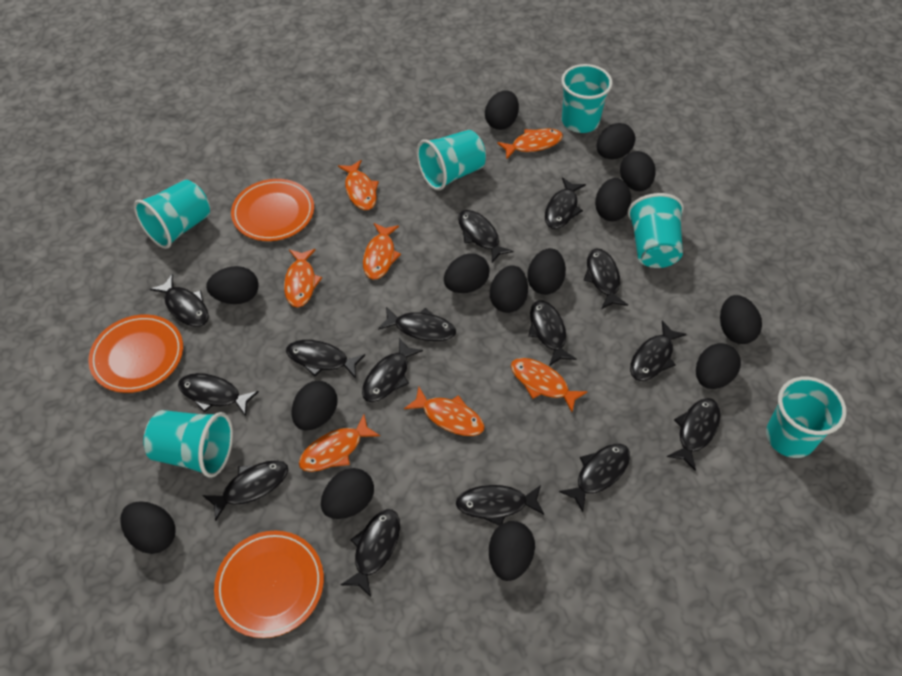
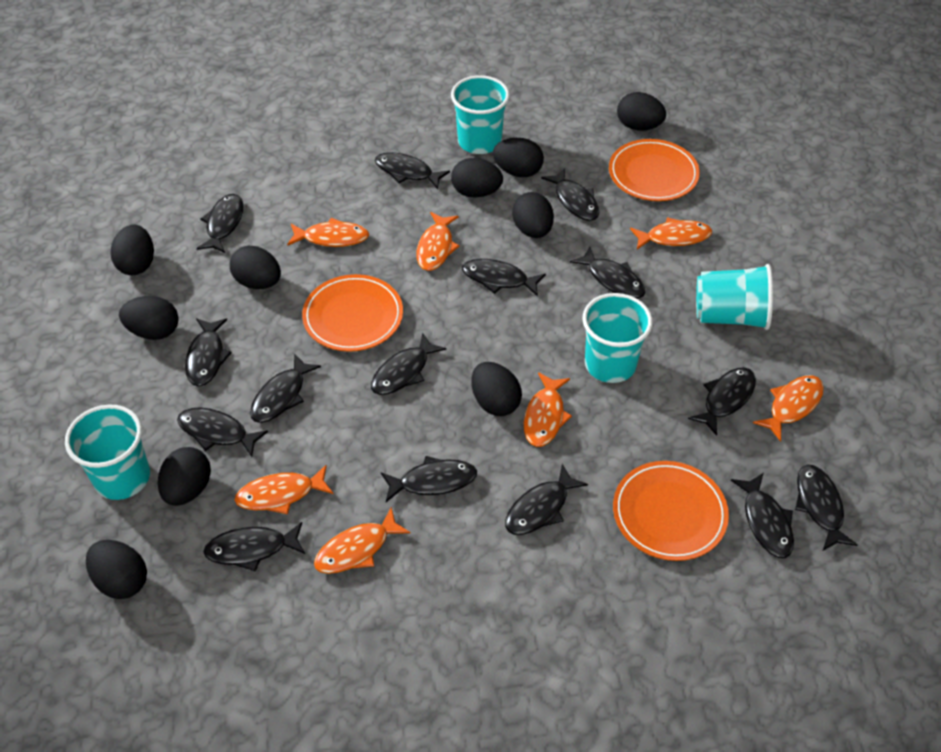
black egg: [120,501,176,554] [206,266,259,304] [292,381,337,430] [321,468,374,519] [444,253,490,293] [485,90,519,130] [489,521,535,581] [490,266,528,313] [527,248,566,295] [595,178,631,221] [597,123,635,159] [620,151,656,191] [696,343,741,389] [720,295,762,344] = 14 -> [86,540,147,599] [111,224,154,275] [119,296,178,340] [158,447,211,506] [230,246,281,289] [451,158,503,198] [471,362,522,416] [493,138,544,177] [512,192,554,238] [617,92,666,130] = 10
turquoise cup: [134,180,210,249] [143,410,233,477] [417,130,486,191] [561,64,613,133] [628,193,684,268] [766,377,847,458] = 6 -> [65,404,150,500] [451,75,509,154] [582,293,653,383] [696,264,773,330] = 4

